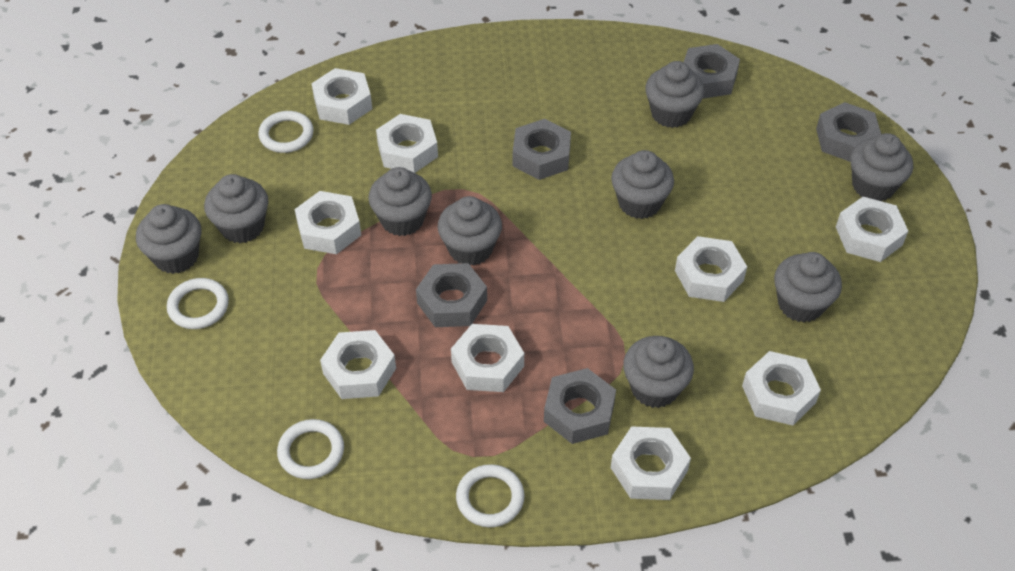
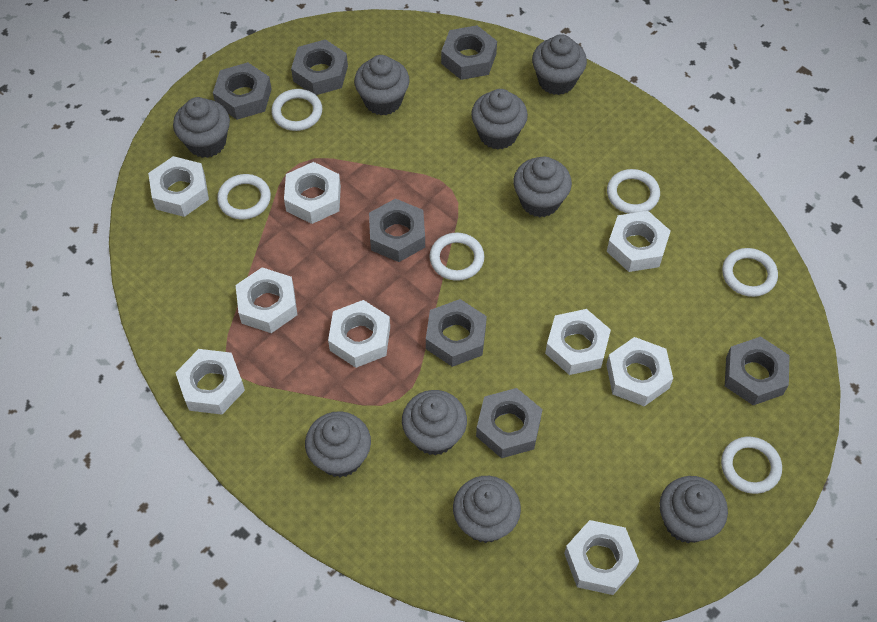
grey nut: [416,263,487,327] [513,119,571,180] [544,368,616,444] [684,44,740,99] [816,102,881,162] = 5 -> [213,62,271,120] [291,39,348,95] [369,198,425,262] [426,299,487,367] [441,25,497,80] [476,388,543,458] [725,336,790,405] = 7
white ring: [167,278,229,329] [258,111,314,153] [277,419,344,479] [456,464,525,527] = 4 -> [217,174,271,219] [271,89,322,131] [429,233,484,281] [607,169,660,214] [721,437,782,494] [722,248,778,297] = 6

